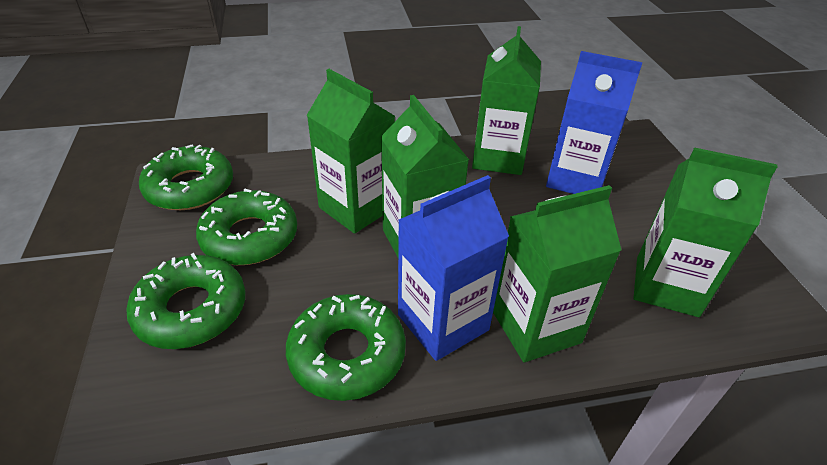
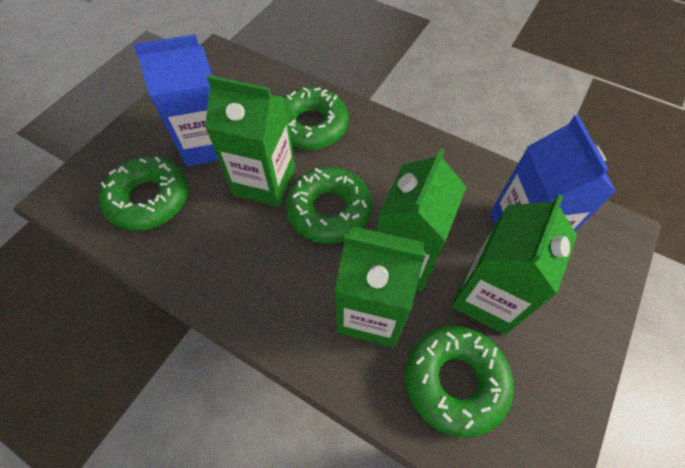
green carton: [307,69,395,234] [381,95,469,257] [472,26,541,175] [493,185,621,362] [634,147,778,317] = 5 -> [205,75,295,207] [335,226,426,348] [376,148,466,292] [452,194,577,335] = 4

